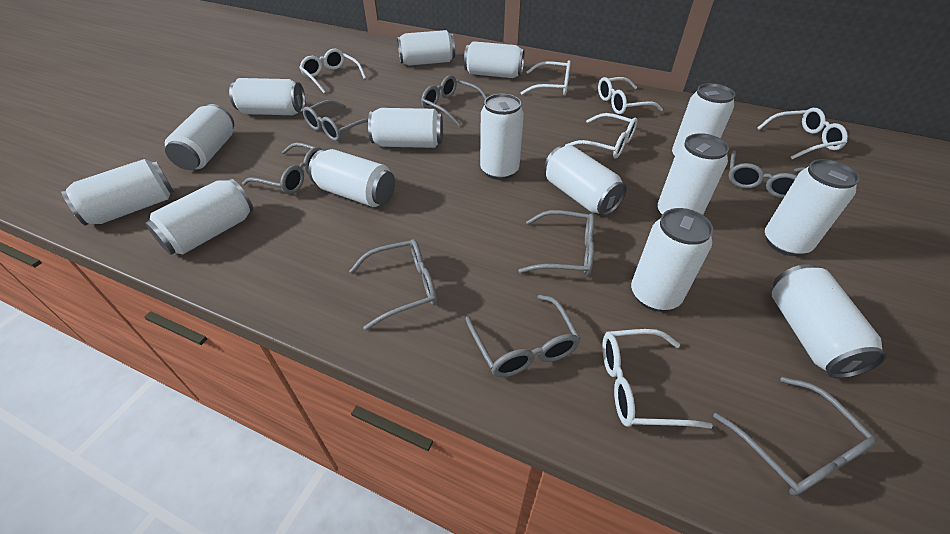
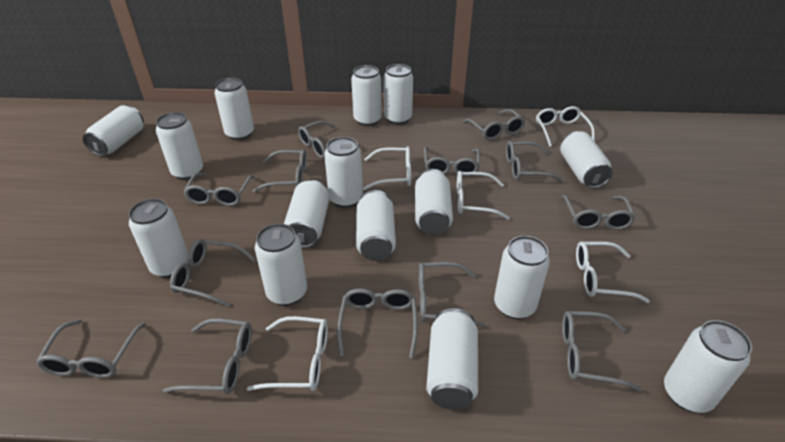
grey glasses: [242,142,323,194] [303,100,368,141] [349,239,437,331] [421,75,487,126] [466,295,581,377] [518,210,595,276] [713,377,878,496] [728,150,805,198] = 8 -> [36,319,146,378] [163,318,252,394] [170,239,256,307] [184,173,254,206] [253,149,307,193] [298,121,360,158] [337,288,418,358] [419,262,484,327] [424,147,480,177] [463,109,525,140] [506,141,562,182] [561,195,635,230] [562,311,642,392] = 13
white glasses: [299,49,366,93] [521,60,571,95] [565,113,637,158] [598,77,663,114] [602,329,713,429] [757,108,848,159] = 6 -> [247,316,328,391] [363,146,411,190] [457,171,510,220] [536,106,595,147] [576,241,650,303] = 5

